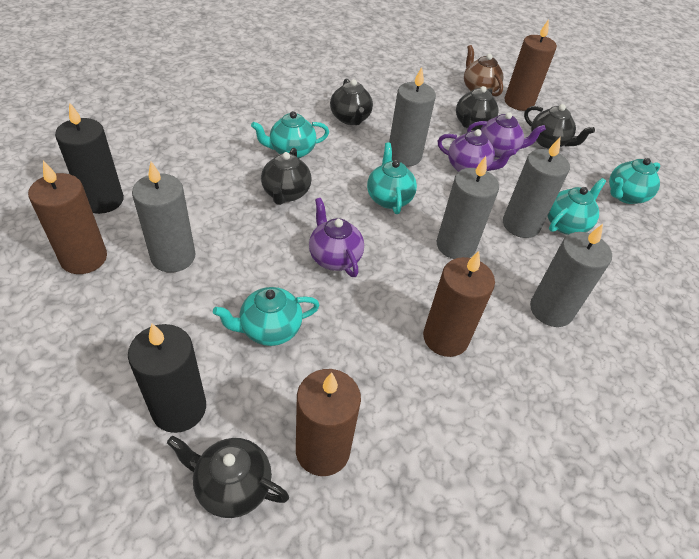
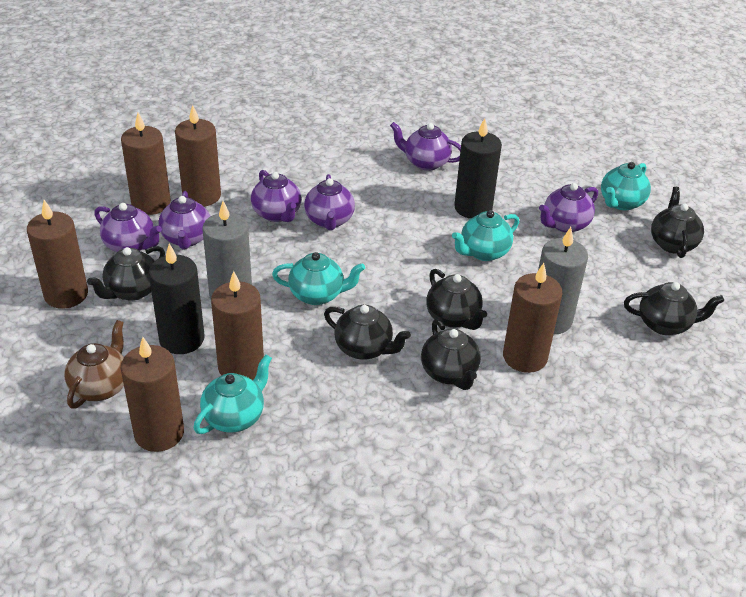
black teapot: [167,436,289,518] [261,148,312,205] [330,79,373,125] [456,86,499,131] [524,104,595,149] = 5 -> [87,246,165,301] [324,305,411,360] [421,319,481,390] [426,269,487,330] [624,282,724,335] [651,187,704,258] = 6
brown candle: [28,160,107,274] [296,369,361,476] [423,251,495,357] [504,19,557,111] = 4 -> [27,200,88,309] [121,112,171,215] [121,337,184,452] [175,105,221,207] [211,271,264,380] [503,263,563,373] = 6
grey candle: [132,161,196,272] [389,67,436,167] [437,156,499,259] [503,137,570,238] [530,224,612,327] = 5 -> [202,201,252,299] [538,227,588,334] = 2
purple teapot: [309,198,364,277] [438,129,516,172] [467,112,546,158] = 3 -> [94,203,162,252] [158,191,210,249] [251,170,301,222] [304,174,355,230] [390,122,461,171] [539,183,598,233] = 6
turquoise teapot: [213,287,320,346] [251,111,329,159] [367,143,417,214] [548,178,606,235] [609,158,660,204] = 5 -> [194,355,272,434] [272,252,365,305] [452,210,519,261] [601,162,651,210] = 4

